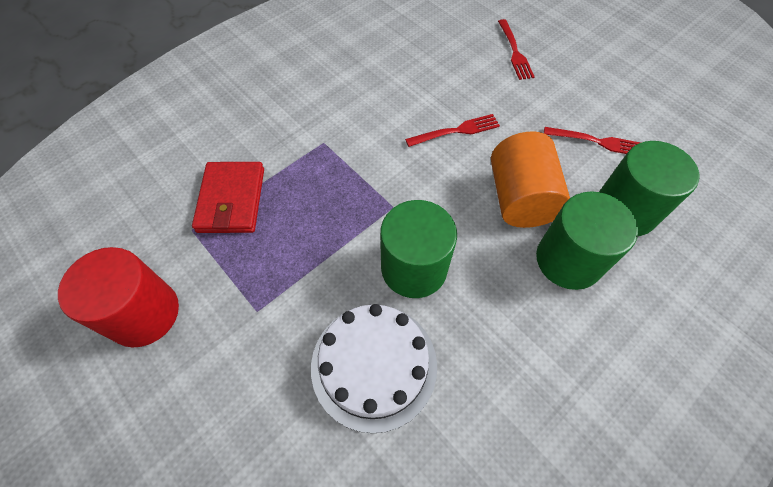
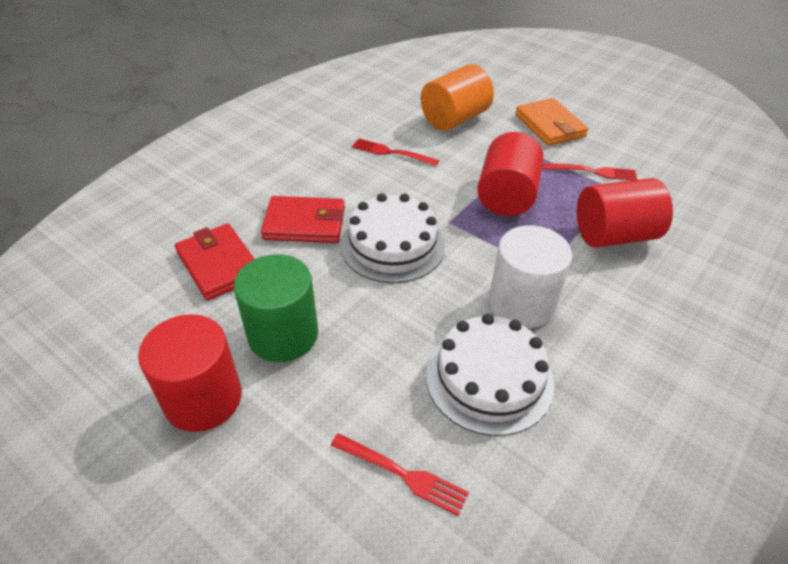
green cylinder: [380,200,457,298] [536,191,638,290] [599,141,699,236] = 3 -> [234,254,318,362] = 1
orange wallet: none = 0 -> [515,98,589,146] = 1
red cylinder: [58,247,179,348] = 1 -> [138,314,242,432] [477,132,544,216] [577,178,673,248] = 3
red wallet: [192,162,264,233] = 1 -> [175,223,255,301] [261,196,345,243] = 2
white cake: [311,304,437,433] = 1 -> [341,193,445,283] [426,314,554,436] = 2
white cylinder: none = 0 -> [489,225,572,328] = 1

